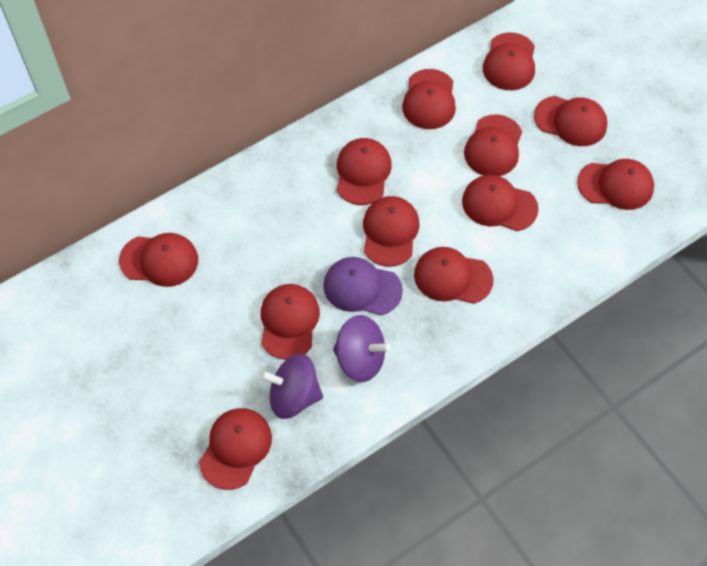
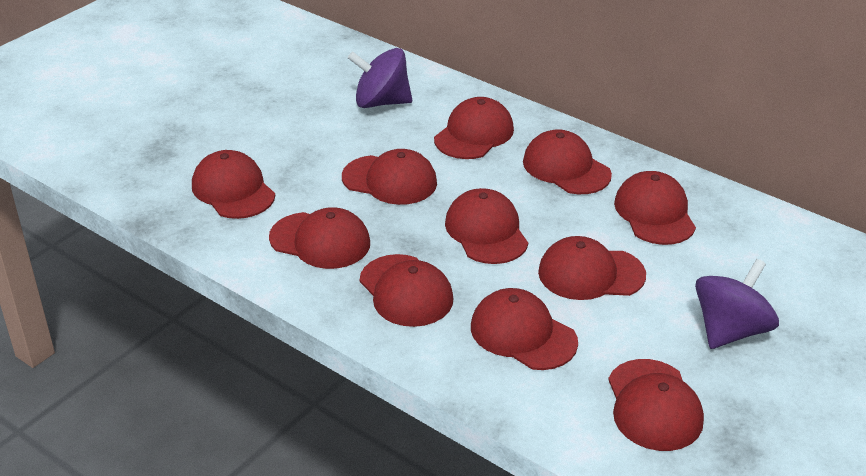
purple cap: [323,257,403,315] = 1 -> none = 0
red cap: [119,233,198,287] [199,408,272,490] [261,284,320,360] [337,138,392,205] [363,196,420,267] [402,69,456,129] [414,247,493,304] [462,175,539,231] [464,114,522,176] [483,32,535,90] [534,96,608,146] [577,159,654,210] = 12 -> [192,150,275,219] [269,207,370,269] [342,149,437,205] [360,254,454,327] [434,97,514,159] [445,188,528,264] [471,288,578,370] [523,129,612,194] [538,236,646,300] [608,359,704,451] [614,171,696,245] = 11

